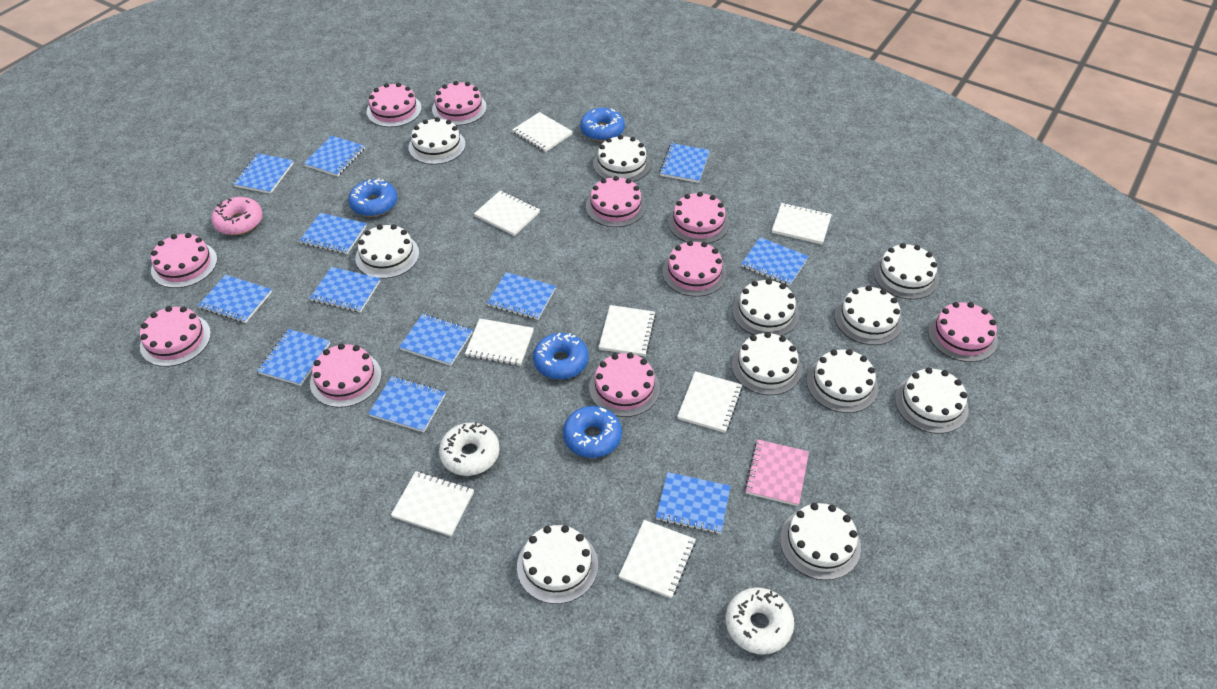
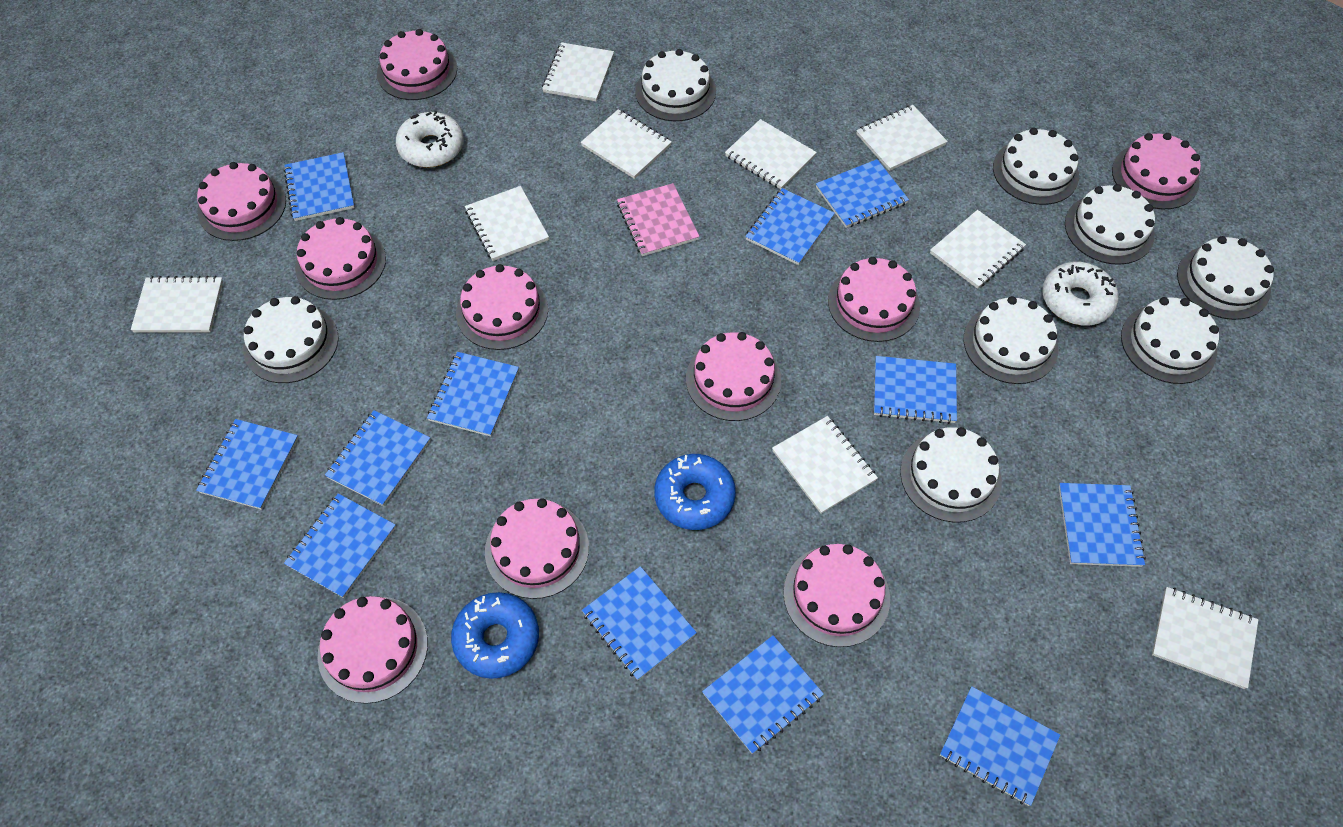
blue donut: [348,178,397,217] [533,333,589,379] [563,406,622,458] [580,108,625,141] = 4 -> [451,592,539,679] [654,454,736,530] = 2
pink donut: [212,197,263,235] = 1 -> none = 0
white cake: [355,224,419,279] [409,117,466,165] [517,525,598,604] [593,135,651,182] [732,279,799,336] [732,332,802,395] [780,503,861,580] [807,349,878,413] [834,285,903,345] [873,243,939,300] [895,367,969,434] = 11 -> [243,296,339,383] [635,49,716,121] [900,427,1002,523] [964,296,1059,384] [993,128,1079,205] [1065,184,1155,265] [1121,297,1219,384] [1177,236,1274,320] = 8
white notebook: [391,471,474,536] [465,318,534,366] [474,190,540,236] [512,112,573,152] [599,305,656,356] [619,520,696,599] [677,371,743,433] [772,203,832,244] = 8 -> [131,276,223,333] [465,186,549,261] [542,42,614,101] [581,109,672,179] [725,119,817,189] [772,416,878,514] [856,105,948,171] [930,210,1026,289] [1152,587,1258,689] = 9

